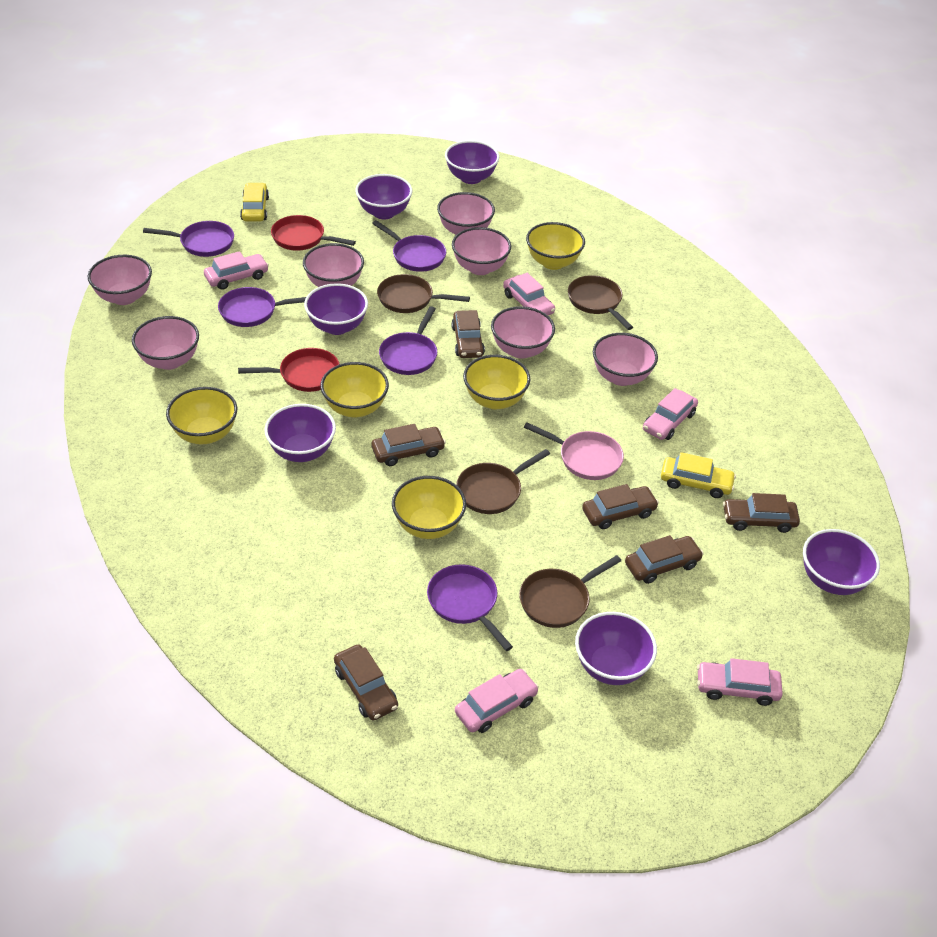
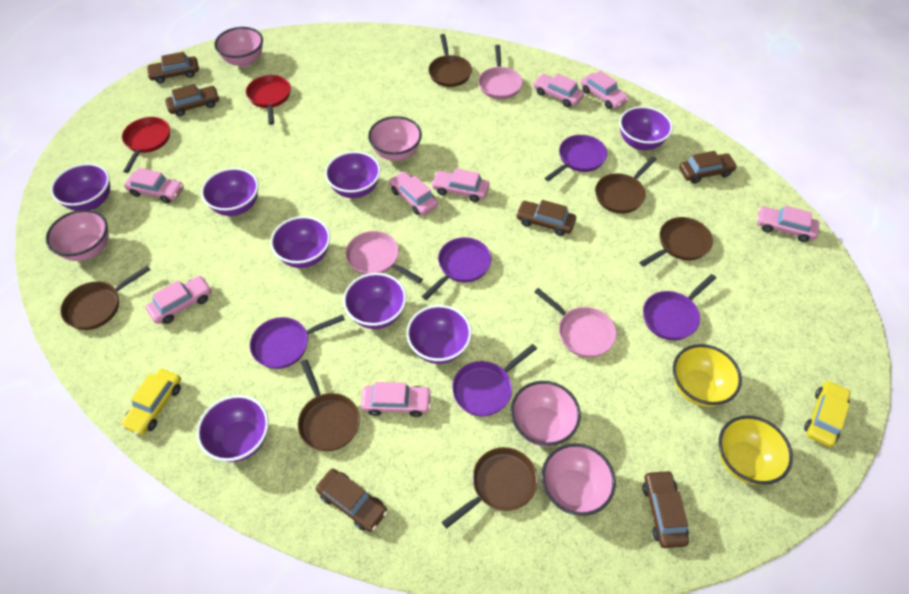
brown pan: [377,274,470,313] [456,449,550,514] [519,555,621,628] [568,275,633,330] = 4 -> [60,266,151,330] [298,359,360,451] [428,34,472,87] [442,447,538,529] [595,156,657,214] [639,217,713,267] = 6
pink bowl: [88,255,152,305] [132,316,199,370] [303,243,364,287] [437,192,495,235] [452,227,511,275] [491,306,555,359] [593,333,658,386] = 7 -> [46,210,109,261] [215,27,263,67] [368,116,422,161] [510,381,581,447] [541,443,616,516] = 5
pink car: [204,251,269,290] [455,669,539,733] [503,273,555,315] [643,388,698,440] [697,658,783,706] = 5 -> [124,168,184,203] [146,276,212,324] [361,382,432,417] [389,171,438,215] [431,168,490,202] [533,74,584,107] [581,70,629,109] [757,206,819,242] = 8
pink pan: [524,422,624,480] = 1 -> [346,231,423,284] [478,45,523,99] [534,288,616,358] = 3
purple bowl: [264,404,336,462] [304,283,368,335] [355,174,412,219] [445,141,499,184] [575,612,657,685] [803,529,880,595] = 6 -> [51,163,110,211] [197,395,269,462] [201,168,259,216] [270,216,330,268] [325,151,381,198] [343,273,406,329] [406,305,472,364] [619,106,673,150] = 8
yellow bowl: [166,387,237,444] [320,362,389,418] [392,476,466,539] [463,355,530,409] [526,222,585,270] = 5 -> [673,344,742,407] [719,415,793,485] = 2

